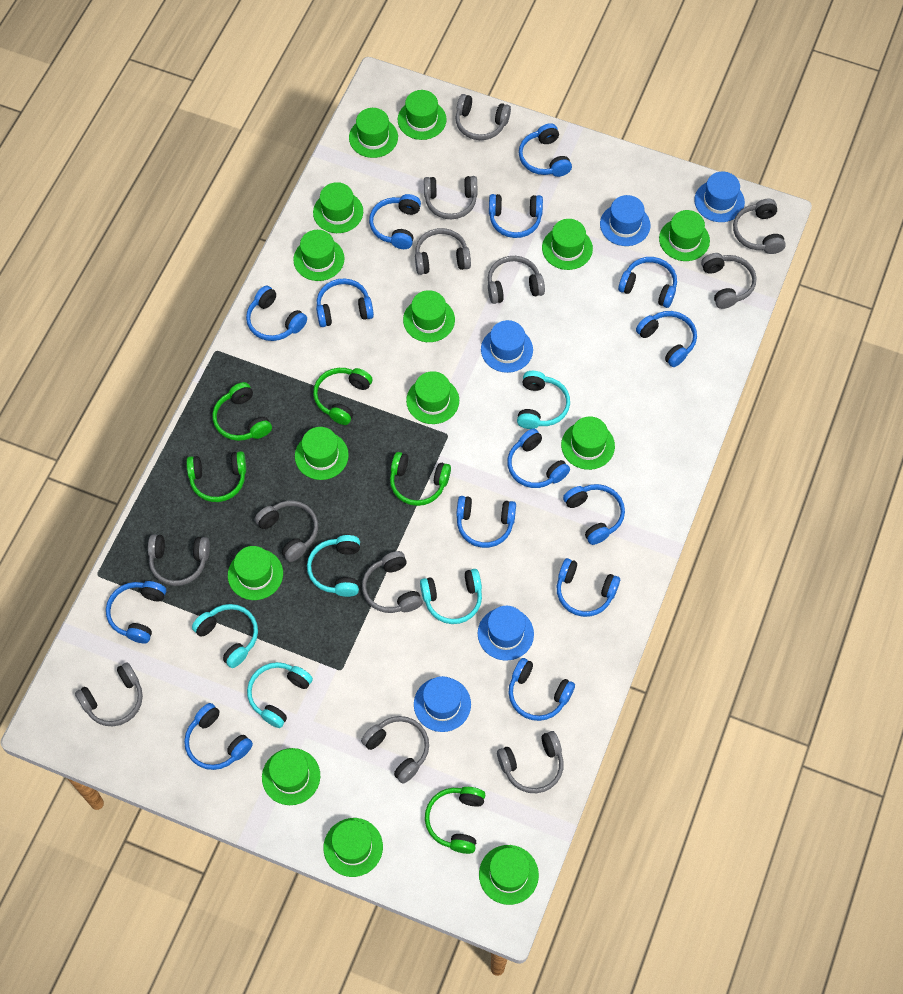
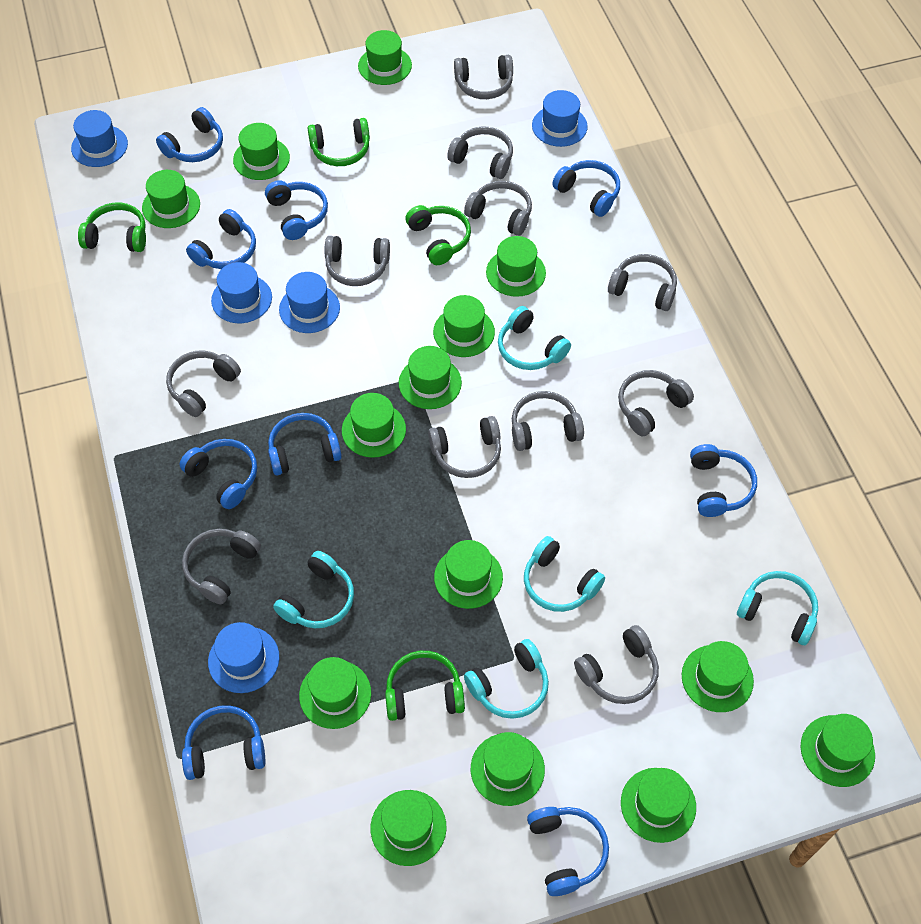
blue headphones: [106,581,166,643] [184,703,253,770] [246,286,307,341] [316,279,374,327] [369,194,421,249] [456,496,516,548] [489,194,543,238] [507,428,570,488] [508,658,575,721] [519,123,572,177] [557,558,620,617] [563,484,625,545] [618,257,677,308] [636,311,697,367] = 14 -> [156,107,223,162] [179,439,257,509] [182,705,265,780] [186,209,256,269] [265,180,328,240] [268,413,342,475] [527,807,609,896] [552,160,620,217] [690,444,757,517] = 9
green headphones: [186,451,246,502] [212,382,272,441] [313,368,372,425] [390,452,451,506] [425,787,485,854] = 5 -> [78,202,146,252] [308,118,370,166] [385,651,465,721] [405,205,471,265] = 4
grey headphones: [75,662,143,726] [148,534,210,586] [255,501,318,562] [361,716,429,783] [362,551,422,613] [415,228,471,275] [424,176,477,219] [456,94,511,140] [488,256,545,304] [497,731,564,793] [701,253,756,309] [733,199,786,254] = 12 -> [166,351,241,417] [182,529,261,604] [325,236,390,286] [428,416,501,478] [447,127,513,179] [454,55,513,99] [464,181,532,236] [512,391,584,451] [574,625,659,704] [608,254,677,311] [618,370,694,436] = 11

